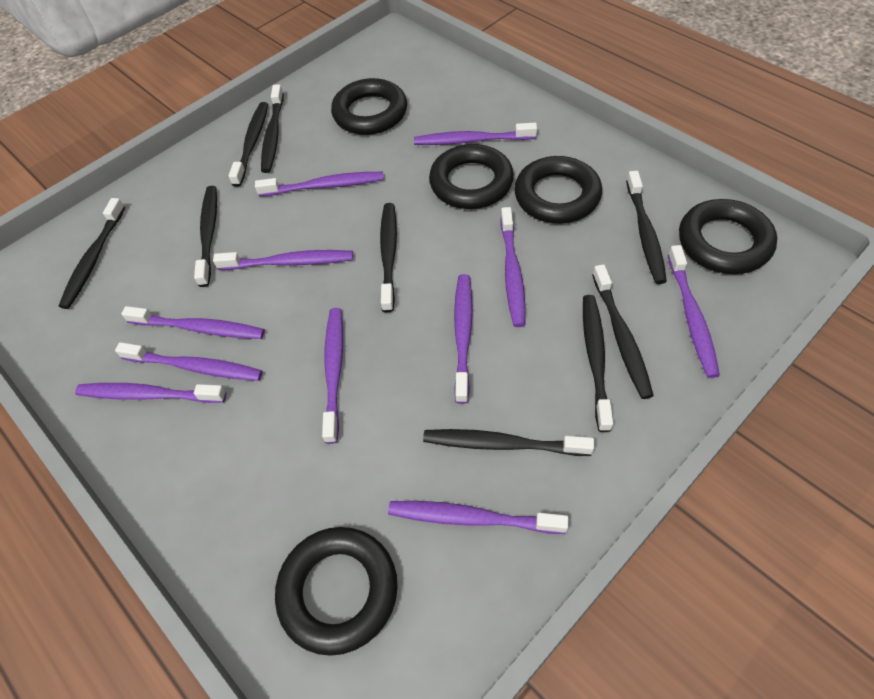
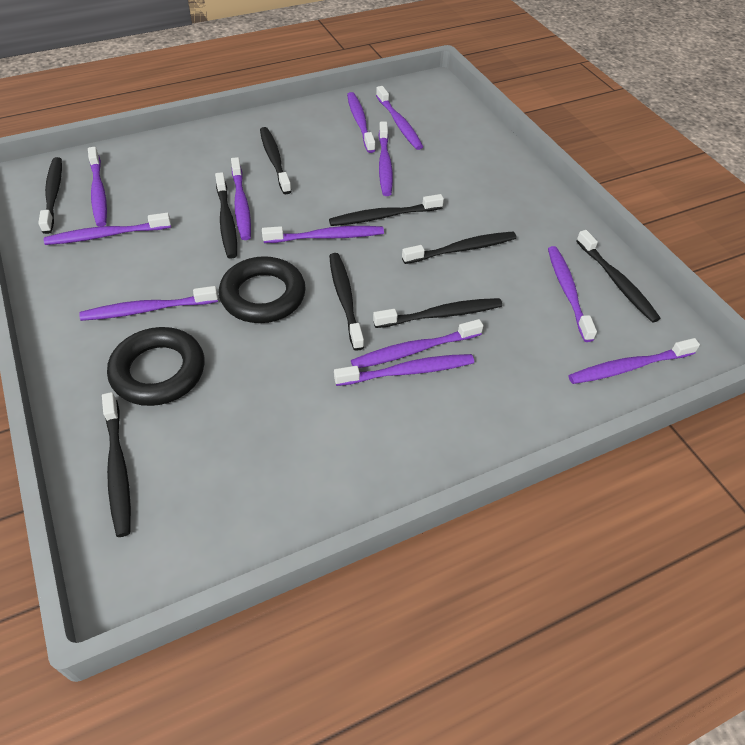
black ring: [275,527,398,656] [331,78,407,135] [429,144,514,209] [514,156,602,223] [679,199,777,274] = 5 -> [107,327,205,406] [219,256,306,323] = 2
purple toothbrush: [75,383,226,403] [115,342,263,381] [121,306,265,339] [213,250,353,270] [255,172,384,196] [322,308,343,444] [388,501,569,534] [414,123,537,145] [454,274,473,404] [501,207,526,327] [668,245,720,378] = 11 -> [44,213,171,245] [79,286,218,321] [88,147,107,226] [231,157,251,240] [262,226,384,243] [334,354,474,386] [347,92,375,153] [351,319,483,368] [376,86,423,150] [378,122,393,196] [548,246,597,342] [569,338,700,384] = 12

